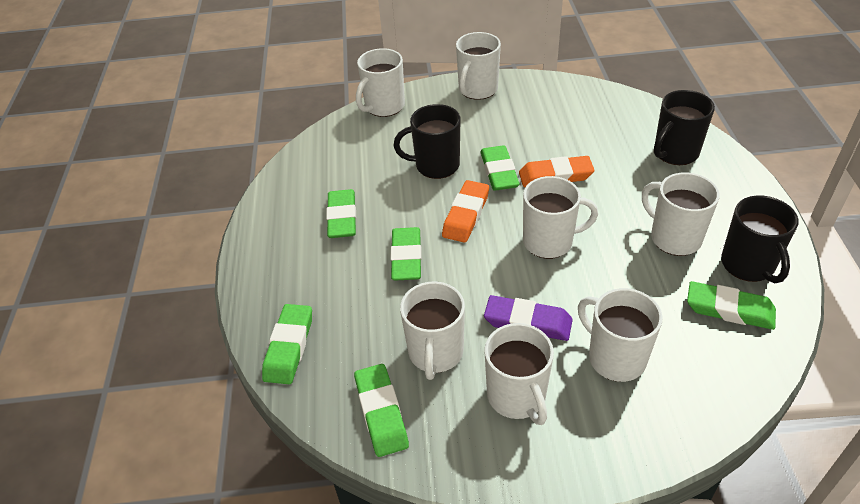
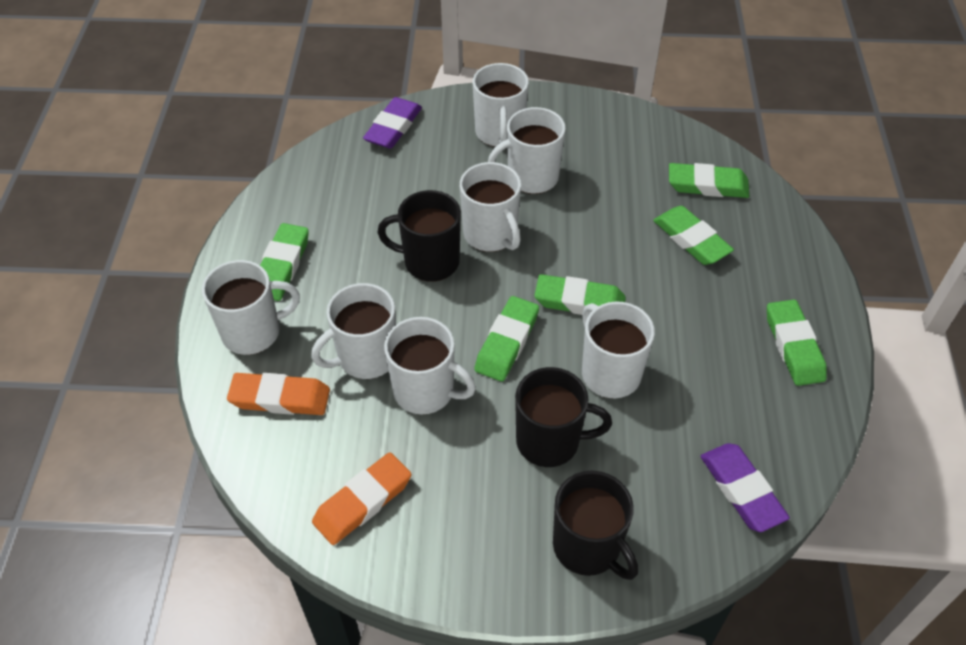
purple eraser: [484,295,573,341] = 1 -> [363,97,422,149] [701,443,790,532] = 2

